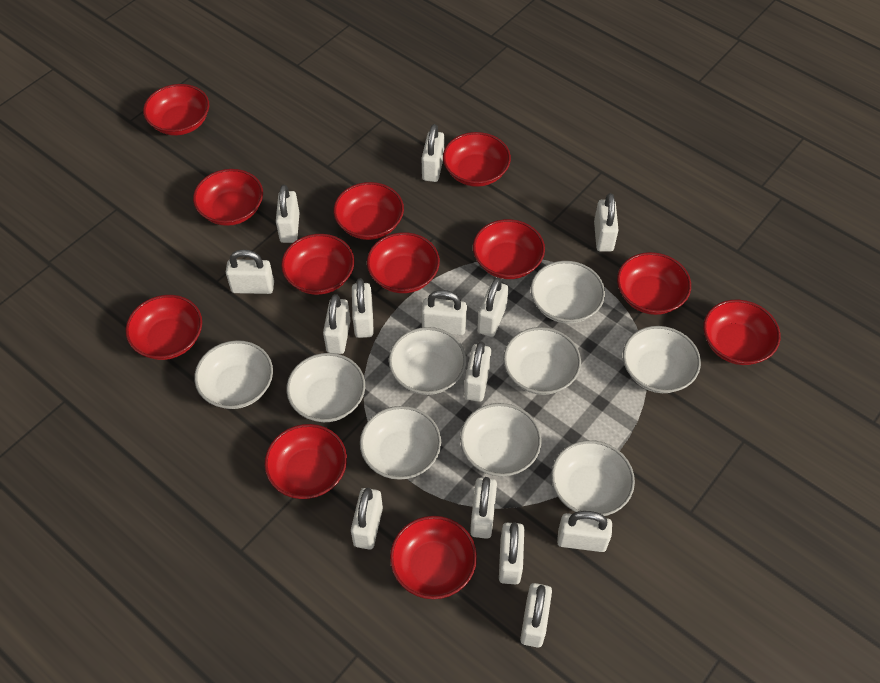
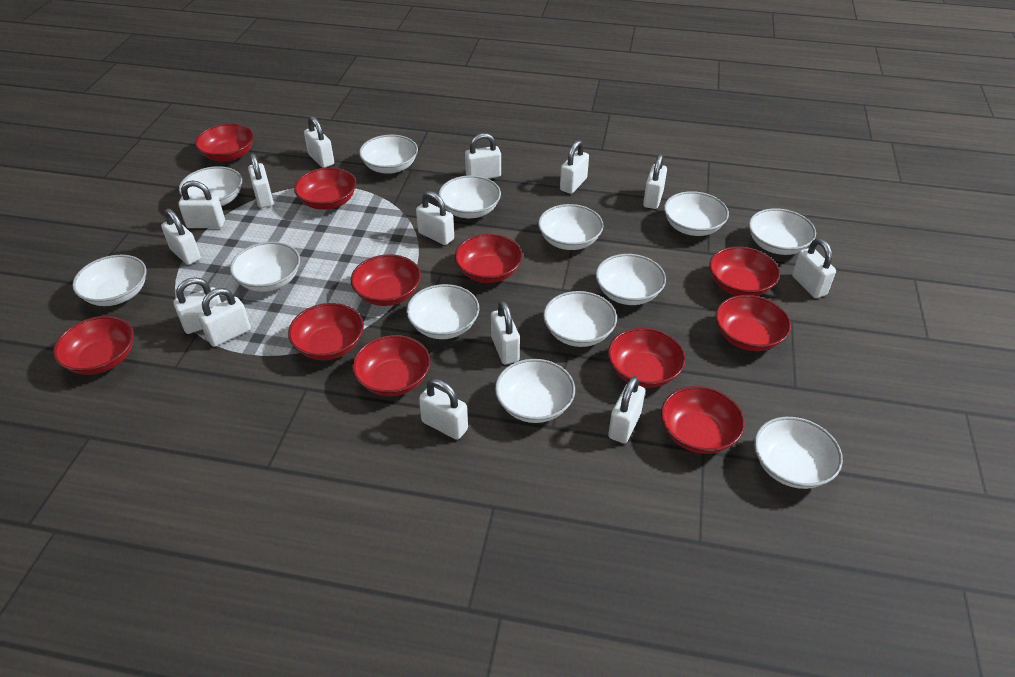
red bowl: [125,295,202,360] [143,84,209,135] [193,169,263,226] [264,424,347,499] [281,234,354,295] [333,182,404,240] [367,232,440,293] [390,516,477,599] [443,132,511,187] [473,219,545,279] [617,252,691,315] [703,300,780,365] = 12 -> [53,316,134,375] [195,123,254,162] [288,303,364,360] [294,167,356,210] [351,254,421,306] [352,335,431,396] [455,234,523,283] [608,328,686,388] [661,386,745,454] [709,247,780,296] [715,295,791,351] = 11
white bowl: [194,340,273,409] [286,353,365,422] [360,406,441,480] [389,327,466,395] [460,403,542,476] [503,327,581,395] [531,261,605,324] [551,440,635,516] [623,326,701,393] = 9 -> [72,255,147,306] [179,166,242,206] [230,242,300,292] [359,135,418,174] [406,284,479,339] [439,175,501,218] [495,359,575,423] [538,204,604,250] [543,291,617,347] [596,254,666,305] [664,191,729,236] [749,208,816,255] [754,417,843,489] = 13

